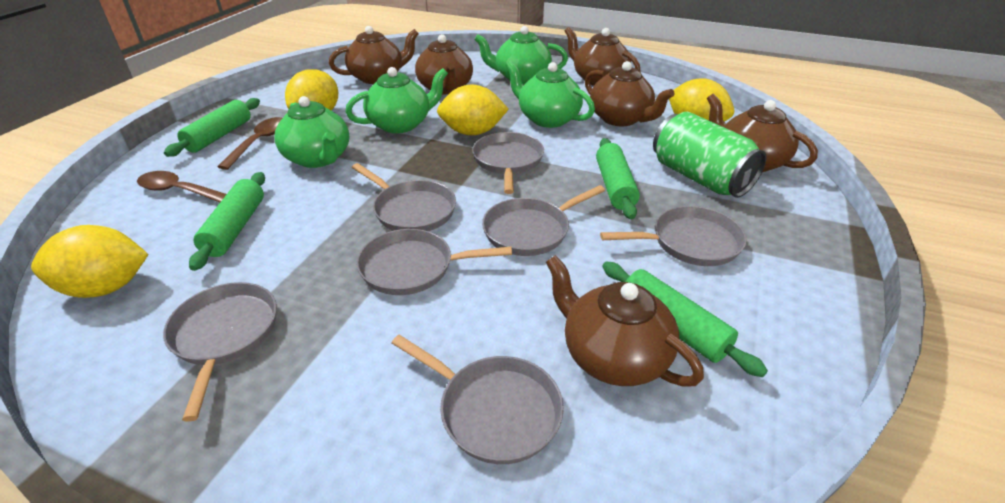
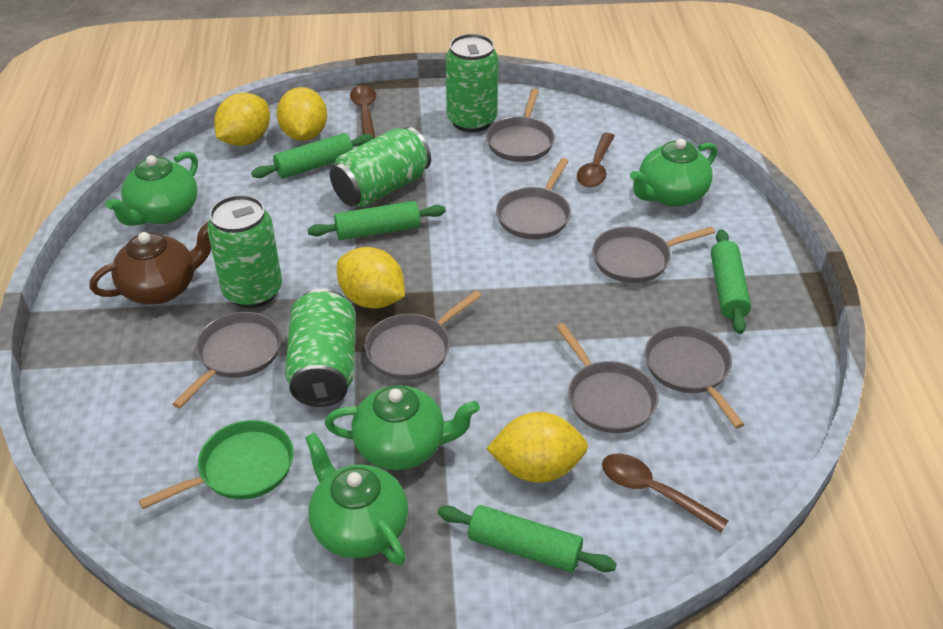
brown spoon: [137,171,227,202] [217,117,282,170] = 2 -> [350,85,376,138] [577,133,615,187] [602,454,729,533] = 3
brown teapot: [329,26,419,84] [415,34,473,94] [546,255,704,387] [565,27,640,86] [585,61,675,126] [707,93,818,172] = 6 -> [89,221,211,304] = 1
green can: [653,112,766,198] = 1 -> [207,195,282,308] [285,288,355,407] [330,127,431,207] [446,34,498,133] = 4
green pan: none = 0 -> [139,420,294,509] = 1

